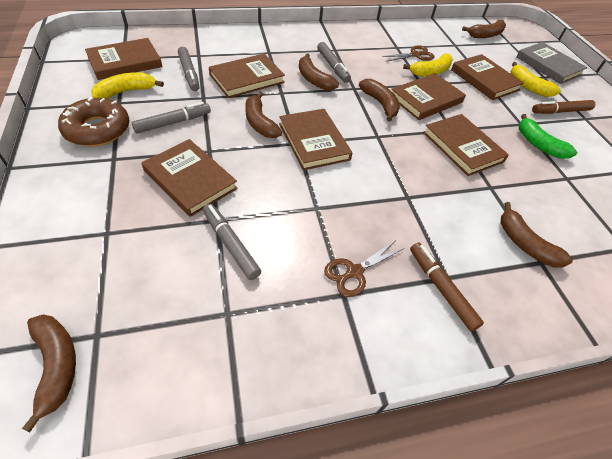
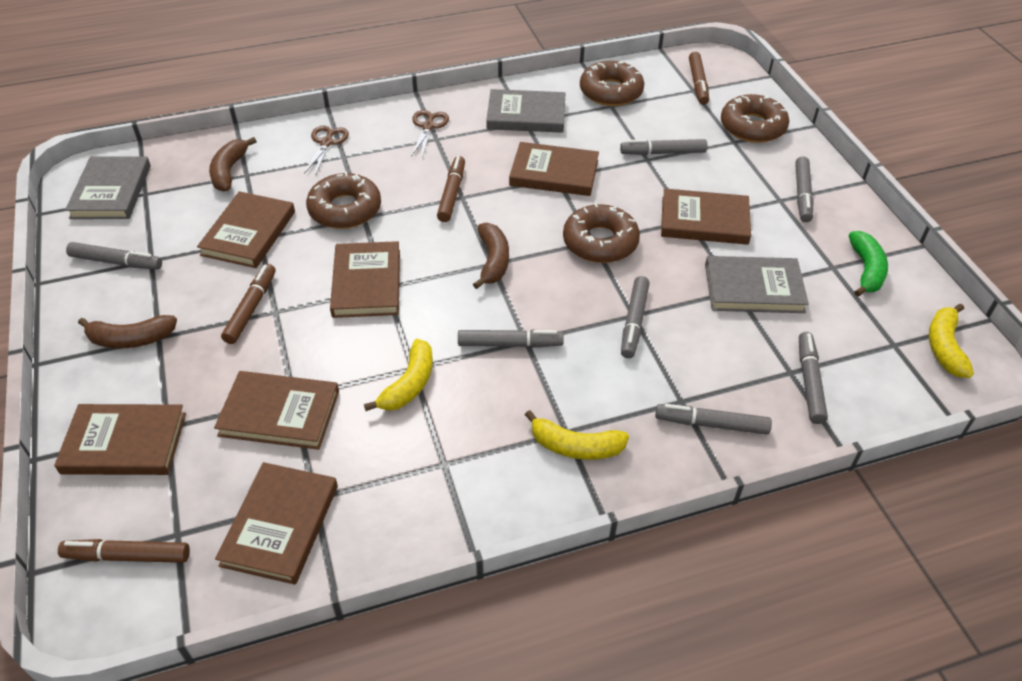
brown banana: [22,314,76,432] [245,92,282,138] [299,54,339,91] [359,79,400,122] [462,20,506,38] [501,202,573,268] = 6 -> [78,315,177,348] [209,137,257,192] [473,223,509,289] = 3
brown donut: [58,96,129,146] = 1 -> [306,172,381,229] [563,202,640,263] [580,61,644,106] [721,94,789,143] = 4
brown marker: [410,242,484,331] [532,100,595,114] = 2 -> [58,539,190,563] [221,264,276,344] [437,156,465,222] [689,52,709,105] = 4
grey book: [516,42,588,84] = 1 -> [65,156,151,219] [486,89,565,133] [705,256,809,313] = 3
grey marker: [132,102,211,134] [178,47,200,91] [203,204,261,280] [317,42,351,83] = 4 -> [66,242,162,270] [458,329,564,348] [620,139,707,155] [621,276,650,358] [655,404,772,434] [795,156,814,222] [799,332,828,424] = 7

